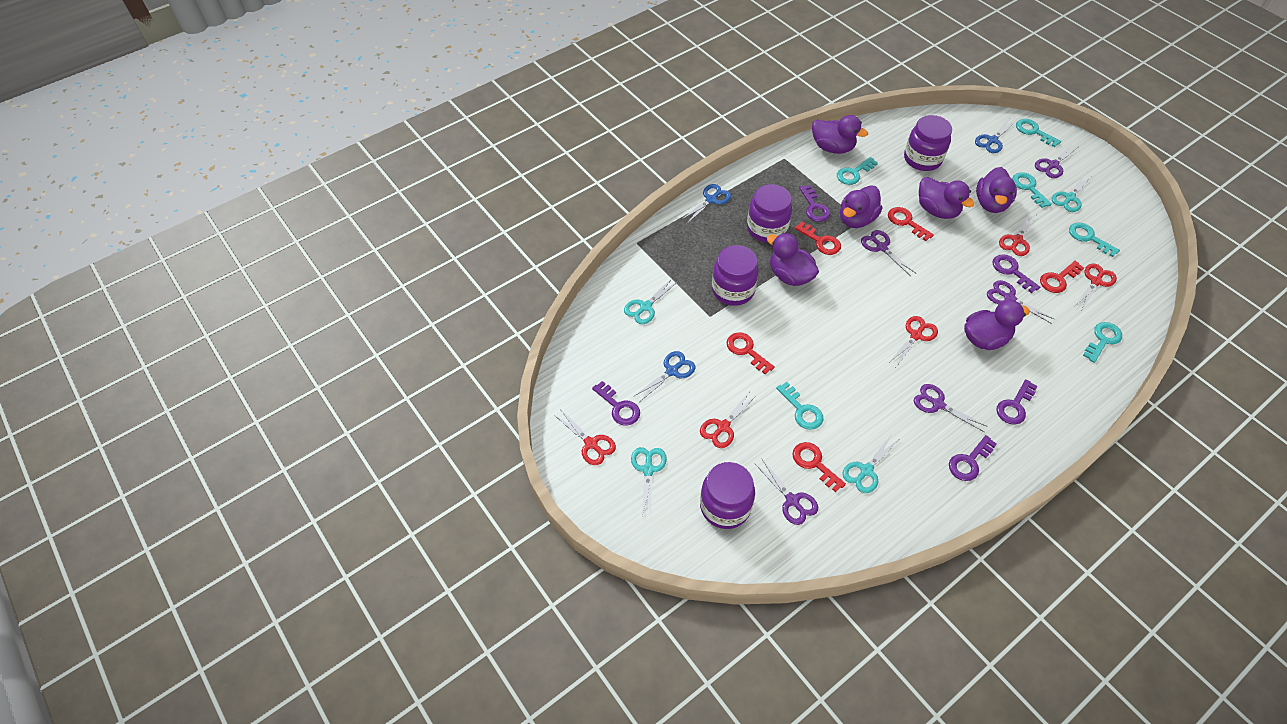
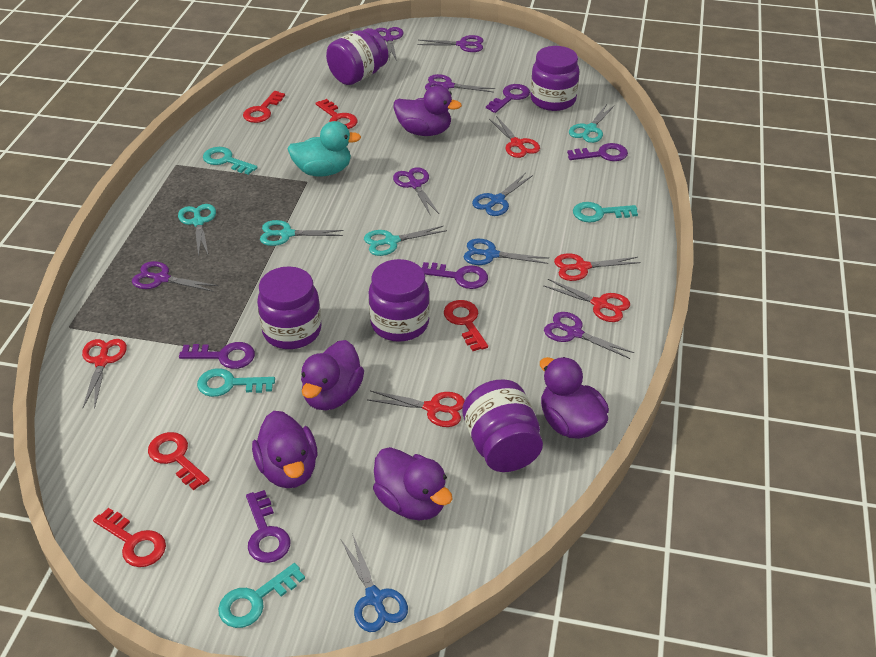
purple duck: [767,233,819,286] [812,115,868,154] [840,185,882,228] [919,177,975,219] [964,300,1030,350] [976,167,1017,213] = 6 -> [252,411,317,488] [301,340,364,410] [373,447,452,520] [394,86,462,136] [540,357,609,439] = 5
purple jar: [700,462,755,529] [712,245,759,306] [747,184,792,243] [904,115,952,171] = 4 -> [257,266,322,349] [326,28,388,85] [368,259,430,342] [462,380,543,472] [530,46,580,111] = 5
purple scissors: [754,458,818,525] [861,230,916,276] [914,384,988,432] [987,280,1055,324] [1035,144,1078,178] = 5 -> [132,261,218,292] [375,27,404,61] [393,167,439,214] [418,35,483,52] [425,74,495,93] [544,312,634,359] = 6
turquoise duck: none = 0 -> [288,121,361,177] = 1
turquoise key: [776,382,824,430] [837,157,878,185] [1012,172,1052,208] [1016,119,1061,147] [1069,223,1120,257] [1083,322,1122,363] = 6 -> [197,368,275,397] [203,147,258,175] [218,563,305,628] [573,202,638,223] = 4

